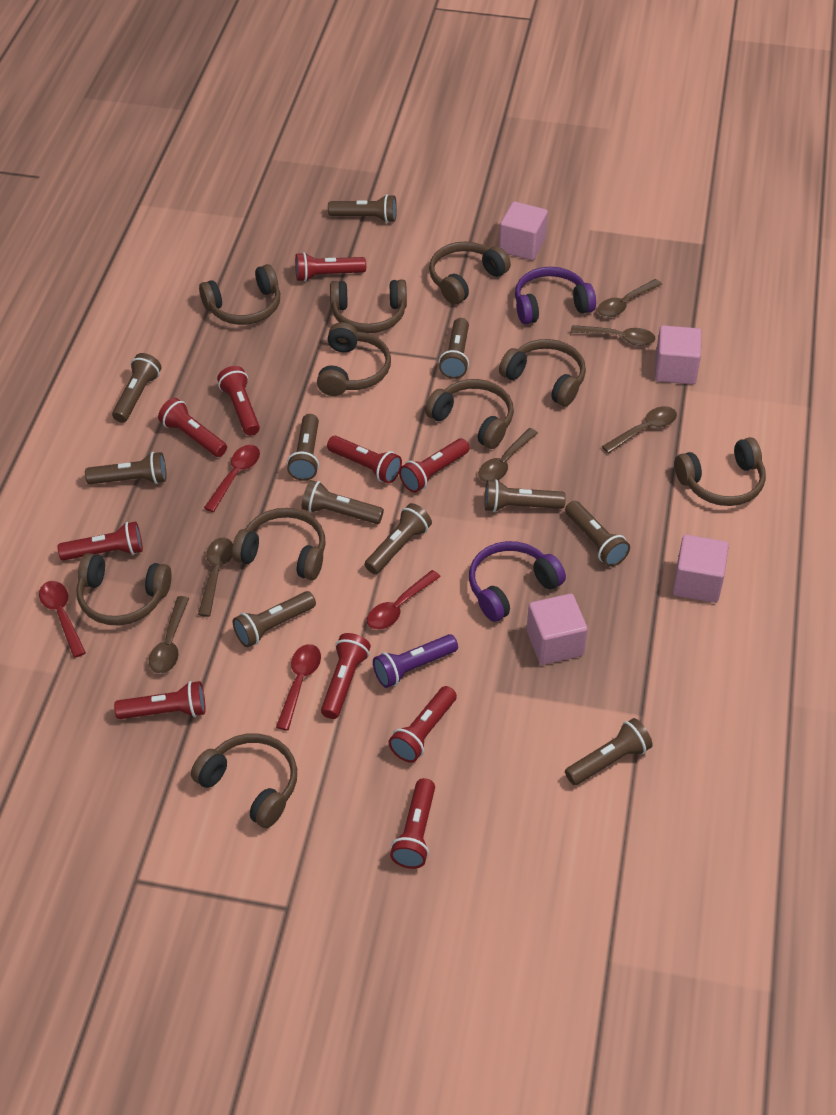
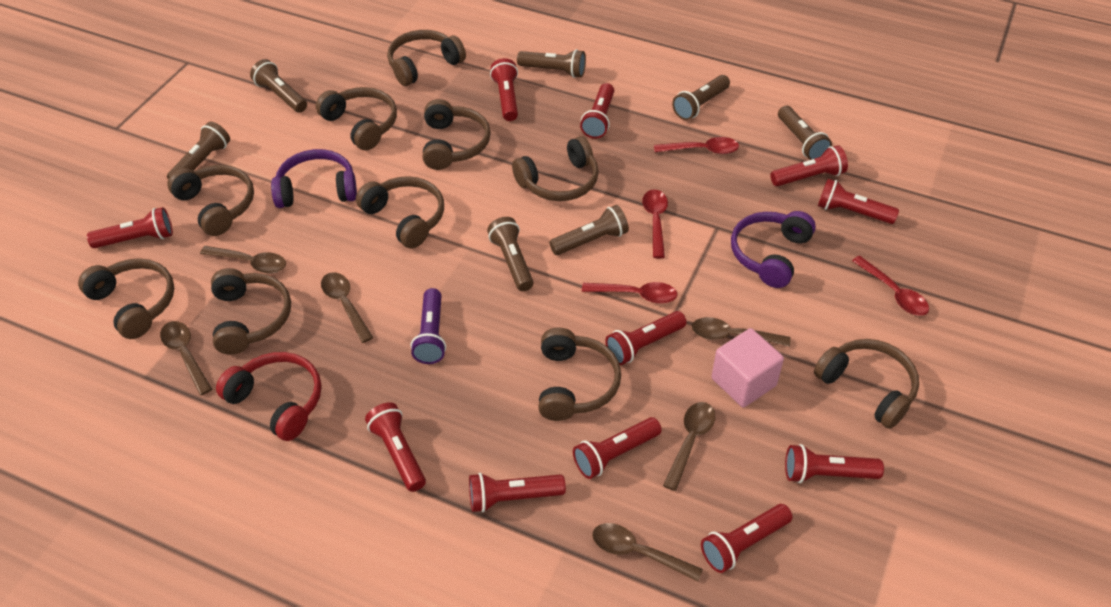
brown flashlight: [85,452,167,484] [112,353,161,423] [233,591,316,647] [287,414,319,481] [302,480,384,524] [328,194,397,223] [365,503,432,574] [439,318,469,379] [485,479,566,512] [565,501,630,567] [565,718,653,785] = 11 -> [167,121,230,179] [250,59,307,113] [487,217,534,291] [517,49,586,78] [549,205,629,255] [672,75,730,120] [778,106,832,160] = 7
pink cube: [499,201,548,260] [527,594,588,665] [655,325,701,384] [673,535,729,603] = 4 -> [711,328,784,408] = 1
red flashlight: [57,521,143,561] [114,681,205,719] [158,398,227,457] [217,366,260,436] [295,252,366,282] [321,633,371,719] [327,436,402,483] [389,686,457,763] [390,778,435,869] [399,438,470,493] = 10 -> [87,207,173,248] [365,402,426,492] [469,473,566,512] [490,58,518,121] [573,417,662,479] [580,83,614,139] [605,311,687,365] [701,504,792,573] [770,145,848,186] [785,444,884,483] [818,179,899,224] = 11
red headphones: none = 0 -> [216,352,321,441] = 1

